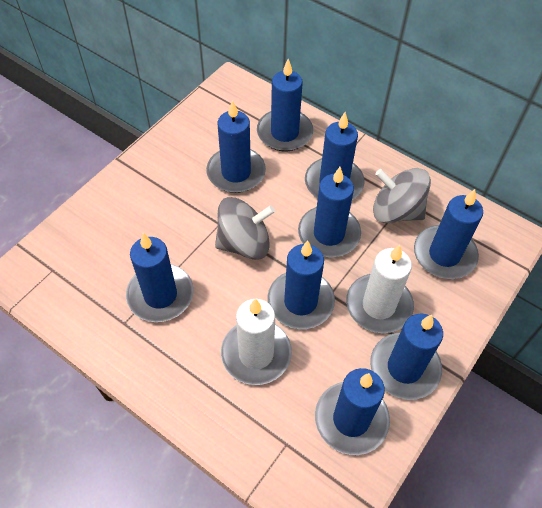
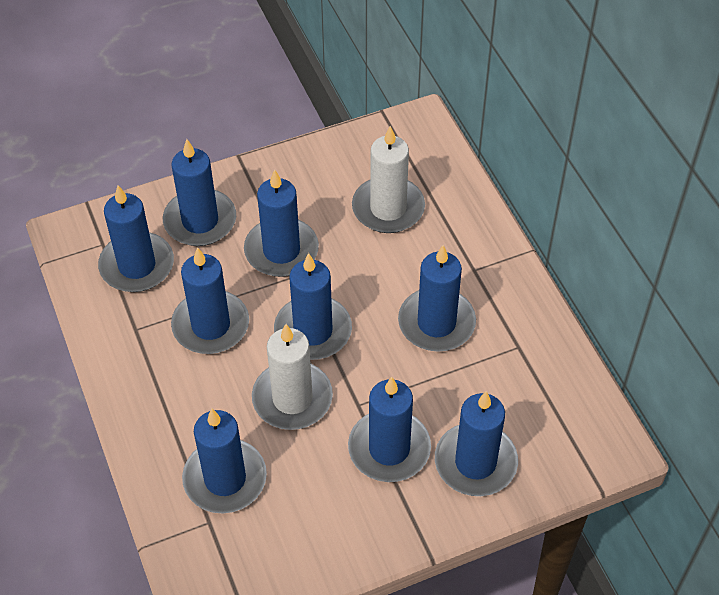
grey spinning top: [215,197,275,260] [373,168,431,223] = 2 -> none = 0

